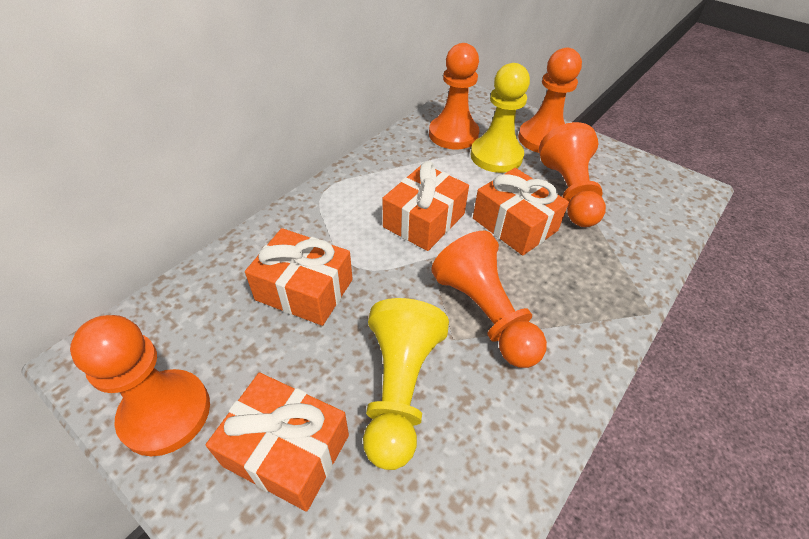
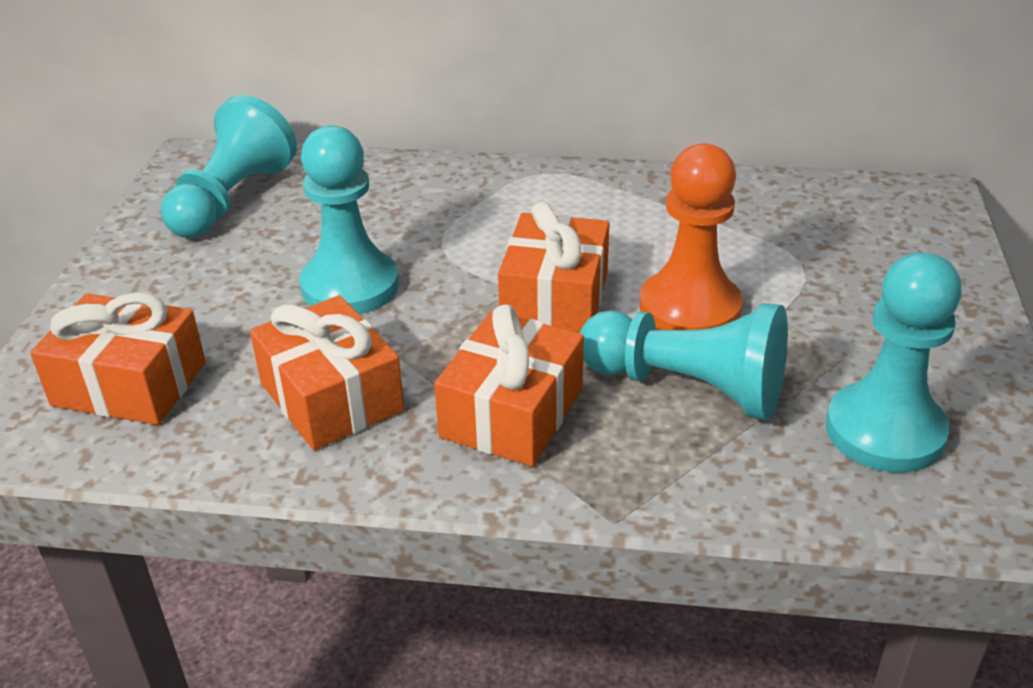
orange pawn: [70,315,210,456] [429,43,479,150] [431,231,547,368] [518,48,582,153] [539,122,606,227] = 5 -> [639,143,743,330] = 1
turquoise pawn: none = 0 -> [161,95,297,238] [299,125,399,314] [580,303,788,420] [826,253,962,473] = 4
yellow pawn: [363,298,449,470] [470,63,530,173] = 2 -> none = 0

